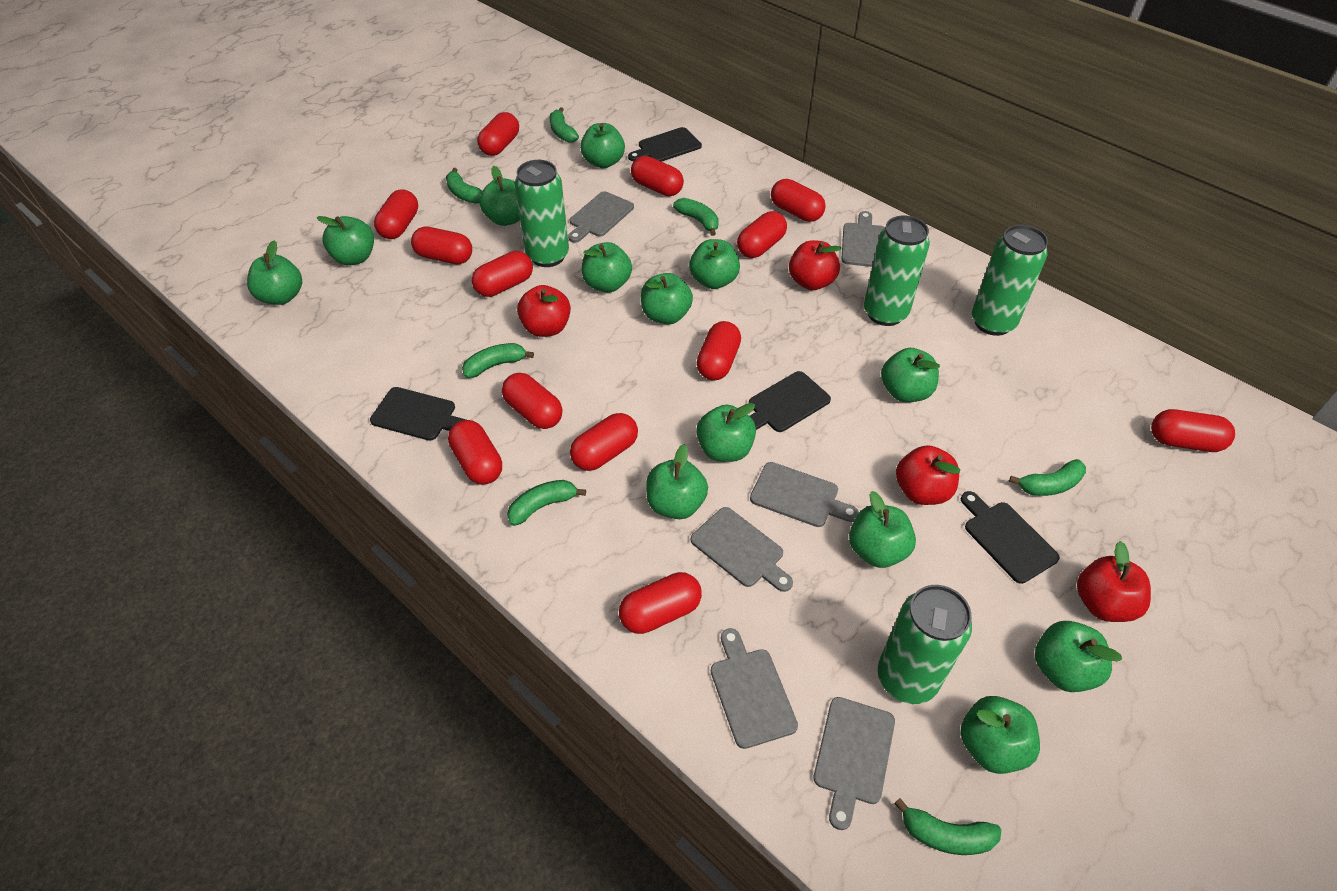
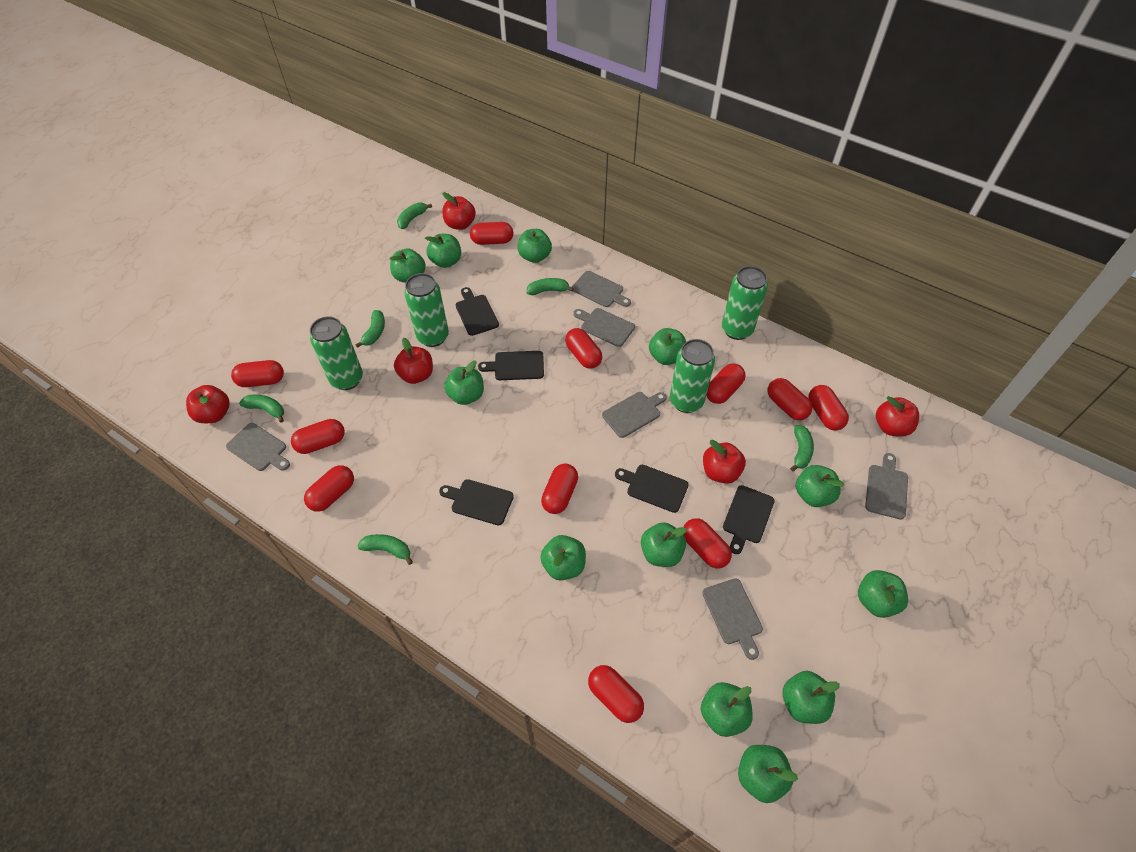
black cutting board: [370,387,466,441] [628,127,702,162] [749,371,831,432] [961,491,1060,584] = 4 -> [439,479,514,525] [456,287,499,336] [478,351,544,380] [615,465,689,513] [723,485,775,554] = 5
green apple: [247,240,302,305] [317,216,374,265] [479,166,520,226] [580,123,625,168] [582,242,632,293] [641,273,693,324] [646,444,708,519] [689,239,740,289] [696,403,756,462] [849,491,916,568] [881,348,940,402] [961,696,1040,774] [1035,621,1122,692] = 13 -> [390,249,426,283] [425,234,461,268] [444,361,484,405] [518,229,552,263] [540,535,586,581] [641,522,687,567] [649,328,686,365] [701,682,753,737] [738,745,798,803] [783,671,840,724] [796,465,844,507] [858,570,908,618] = 12
green banana: [446,168,482,204] [462,343,534,378] [507,480,586,526] [550,107,579,143] [673,198,719,236] [894,798,1001,855] [1009,459,1086,496] = 7 -> [239,395,284,423] [355,310,385,348] [358,534,413,565] [397,202,432,229] [527,278,574,295] [790,425,814,472] = 6
red apple: [517,285,571,337] [789,240,842,290] [896,445,960,505] [1077,541,1151,622] = 4 -> [186,385,230,423] [394,338,433,384] [442,192,476,230] [703,440,746,484] [876,396,919,437] = 5
red capsule: [374,189,418,239] [411,226,472,264] [448,420,502,484] [472,251,533,297] [477,112,519,156] [502,373,562,429] [570,413,638,471] [619,572,702,634] [631,156,684,196] [697,321,741,380] [737,211,787,258] [771,179,826,222] [1151,409,1235,452] = 13 -> [231,360,284,387] [291,419,345,454] [304,465,354,512] [470,222,513,245] [541,463,578,514] [565,328,602,369] [588,665,644,723] [684,518,732,569] [706,363,746,404] [767,378,812,420] [808,385,849,431] = 11

